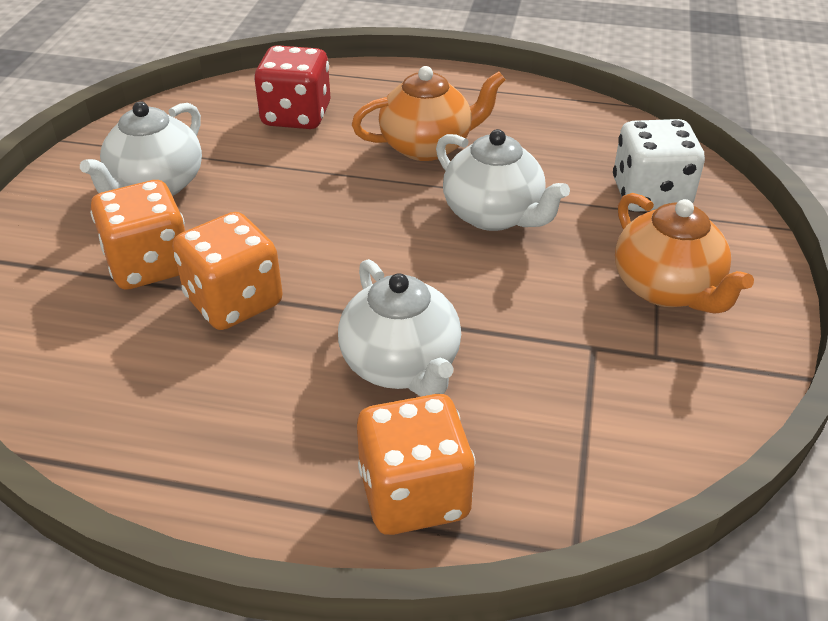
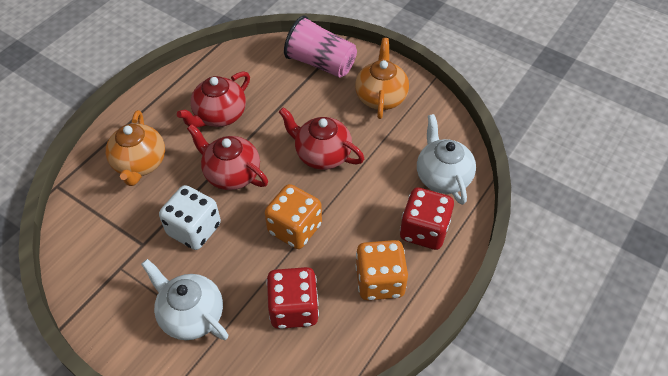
orange dice: [90,180,185,290] [172,212,283,330] [357,394,476,535] = 3 -> [265,184,322,249] [355,240,408,300] = 2
pink cup: none = 0 -> [284,16,357,78] = 1
red dice: [254,45,331,129] = 1 -> [266,267,319,329] [400,187,454,250] = 2
red teapot: none = 0 -> [177,71,250,128] [187,124,268,190] [279,107,364,170] = 3
white teapot: [80,101,202,196] [338,259,461,396] [436,129,570,231] = 3 -> [141,259,228,340] [417,114,476,205] = 2

